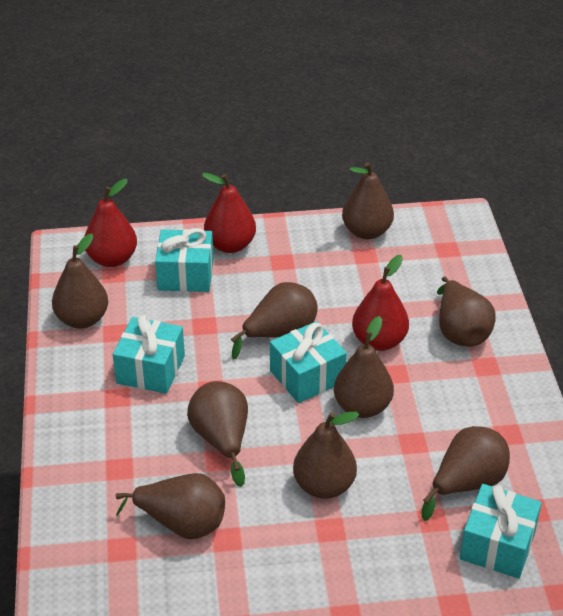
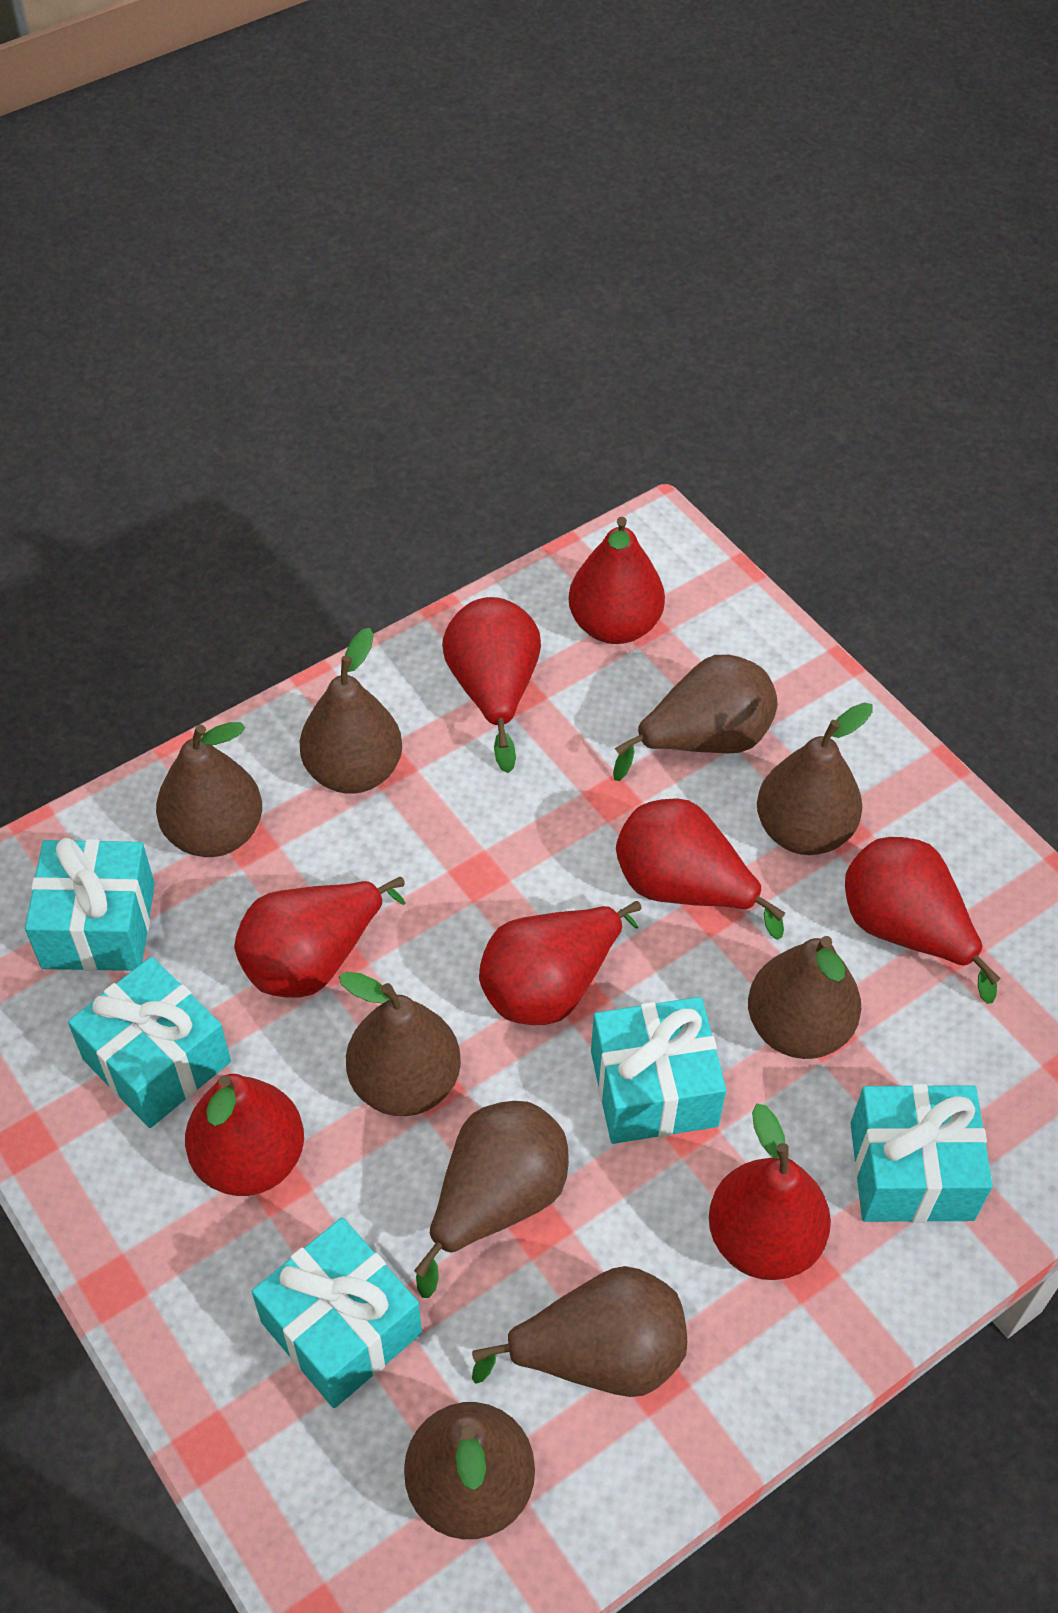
red pear: [84,179,137,267] [202,173,256,253] [352,255,409,351] = 3 -> [185,1074,304,1196] [234,877,406,997] [442,597,541,773] [479,901,641,1025] [569,517,665,644] [616,798,785,940] [709,1103,831,1280] [845,837,1000,1004] = 8
turquoise gift: [113,315,185,394] [155,228,214,292] [270,321,347,403] [460,484,542,578] = 4 -> [25,838,155,971] [68,957,231,1128] [251,1218,422,1408] [591,997,726,1144] [850,1084,993,1223] = 5

